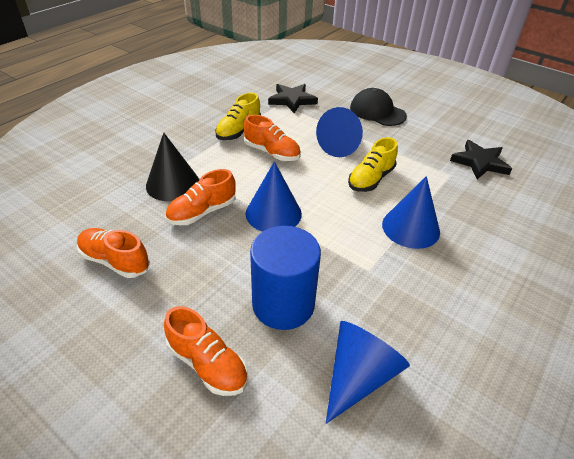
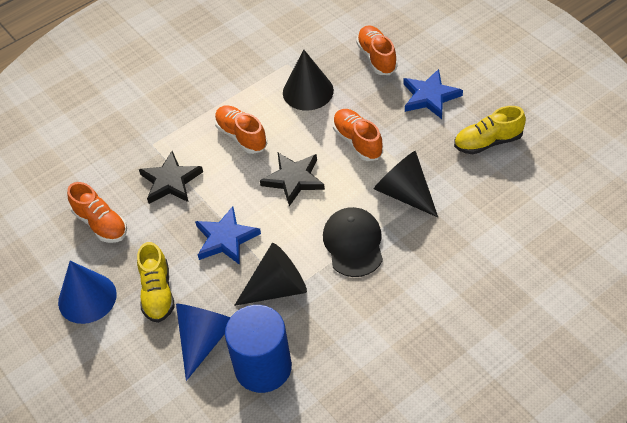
black cone: [146,133,199,201] = 1 -> [234,243,307,306] [283,49,334,111] [374,151,438,217] = 3
blue cone: [245,161,302,232] [316,107,363,157] [326,321,410,424] [382,176,440,249] = 4 -> [58,261,117,324] [176,304,230,381] = 2
blue star: none = 0 -> [195,206,261,265] [403,69,463,119] = 2

